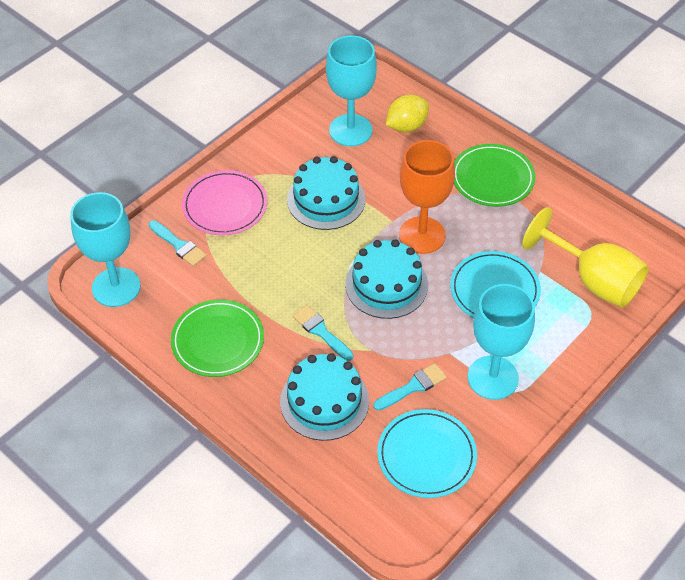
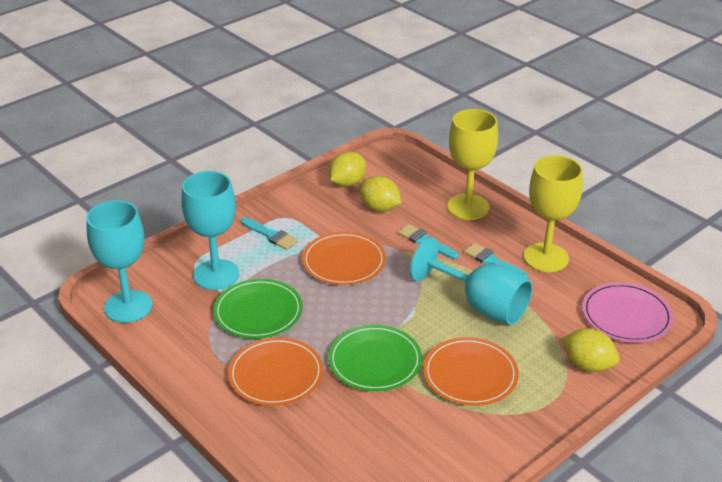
orange goblet: [399,140,455,254] = 1 -> none = 0
orange plate: none = 0 -> [228,337,323,406] [302,232,386,285] [423,337,519,406] = 3
turquoise cake: [280,353,369,441] [287,156,365,230] [345,239,428,319] = 3 -> none = 0
turquoise plate: [377,409,477,498] [450,251,541,318] = 2 -> none = 0
yellow goblet: [522,207,649,308] = 1 -> [447,109,498,220] [524,155,583,272] = 2
yellow lemon: [386,95,429,132] = 1 -> [329,151,366,187] [359,176,401,212] [561,328,620,372] = 3

